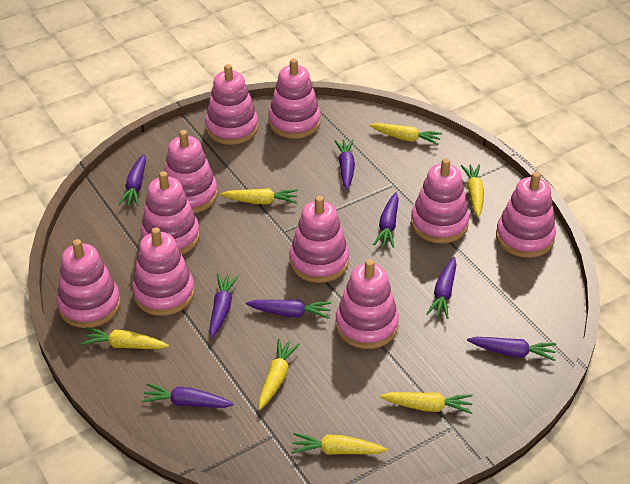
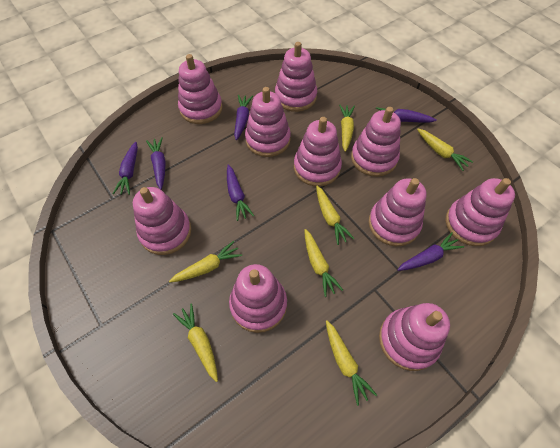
purple carrot: [119,154,146,206] [141,383,234,408] [209,274,239,339] [246,300,331,319] [334,139,355,190] [373,192,399,248] [426,257,457,319] [467,337,556,361] = 8 -> [112,142,138,195] [146,137,166,190] [227,165,254,221] [234,95,253,141] [376,107,437,123] [397,232,464,271] = 6

